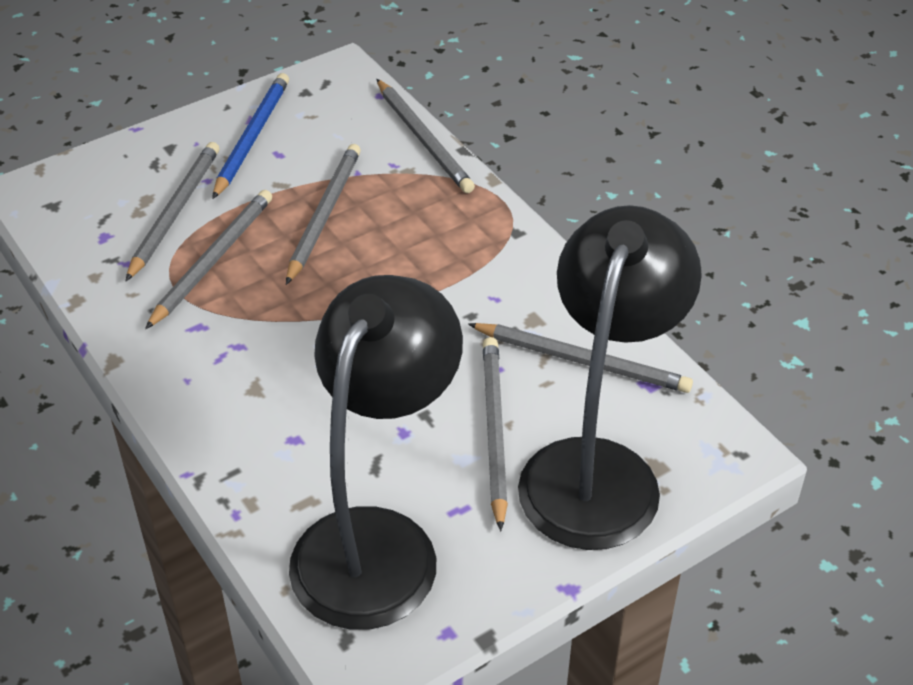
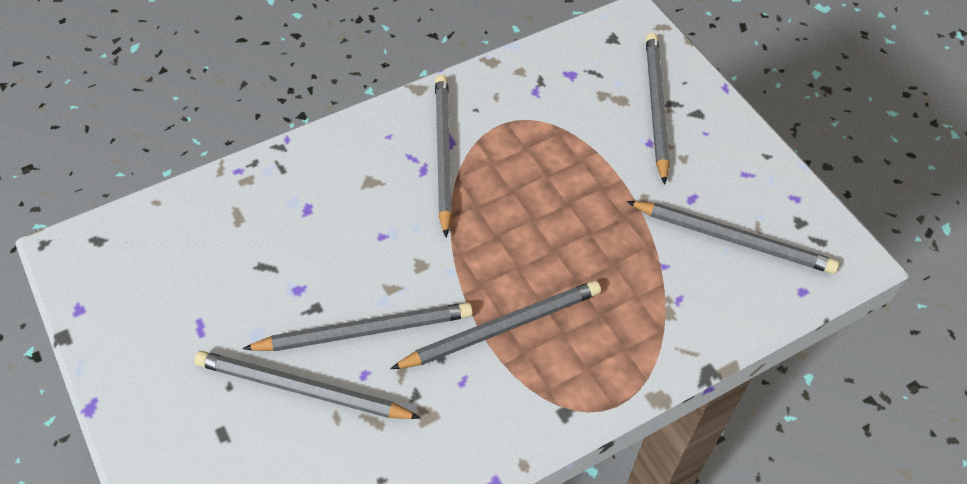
black lamp: [289,275,463,630] [518,205,702,550] = 2 -> none = 0
blue pencil: [212,73,289,199] = 1 -> none = 0

